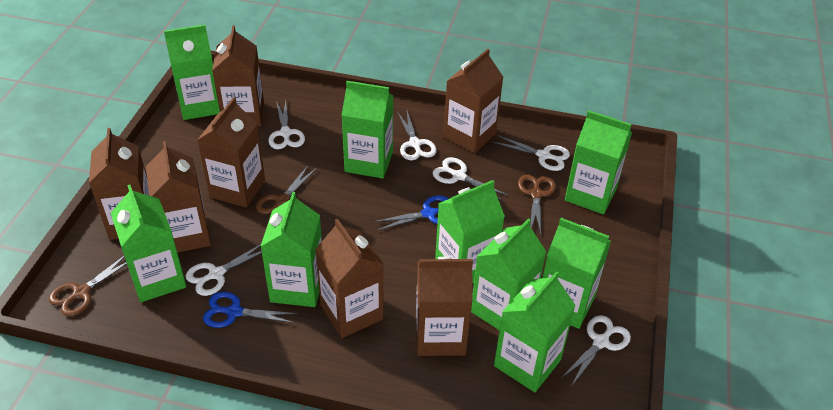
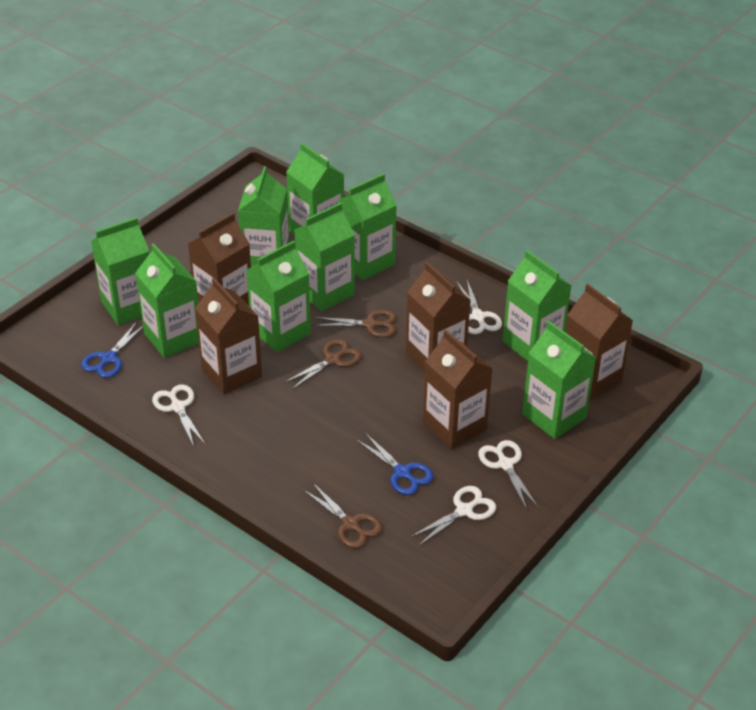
brown carton: [89,128,149,240] [146,141,211,253] [197,97,265,208] [212,26,264,127] [315,219,384,338] [416,257,473,356] [443,49,503,153] = 7 -> [188,213,251,306] [195,278,262,394] [406,262,471,371] [423,330,493,449] [565,284,633,400] = 5
white scissors: [186,244,262,296] [268,100,305,149] [397,109,437,160] [433,157,507,201] [493,135,570,171] [561,315,631,387] = 6 -> [152,384,206,447] [411,486,496,546] [457,280,502,334] [478,440,538,509] = 4

